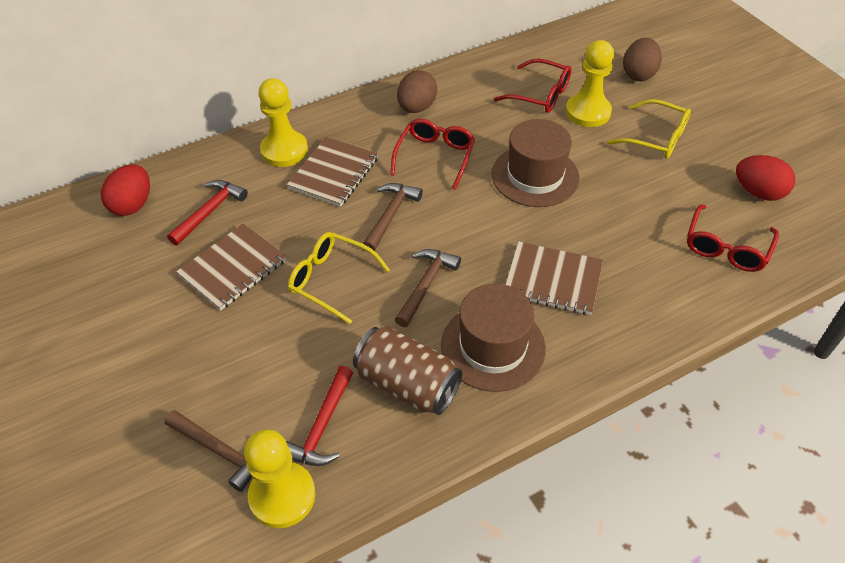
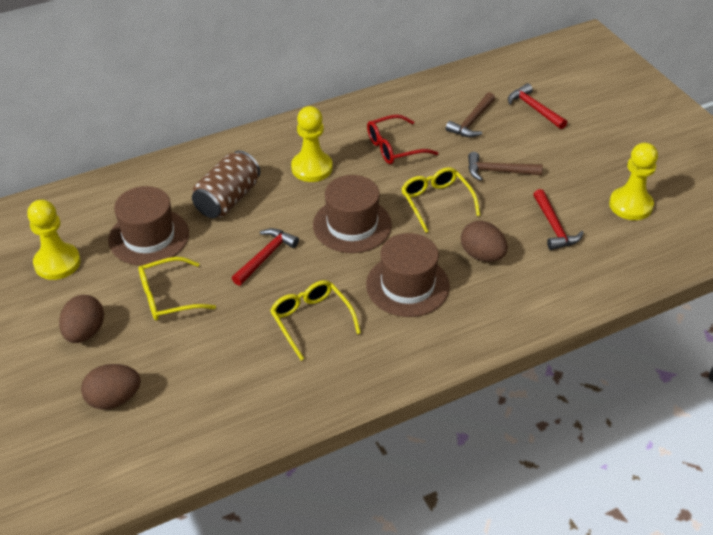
brown egg: [397,70,437,113] [623,38,662,81] = 2 -> [59,295,104,343] [81,364,141,410] [461,221,508,262] = 3
brown hammer: [165,410,252,492] [363,183,423,251] [395,249,461,327] = 3 -> [446,92,495,137] [468,152,543,181] = 2
brown hat: [441,284,546,392] [492,119,579,207] = 2 -> [108,186,189,265] [313,175,392,253] [366,233,450,317] = 3
brown notebook: [176,223,287,311] [287,137,378,207] [505,241,603,315] = 3 -> none = 0
red egg: [101,164,150,216] [736,155,795,201] = 2 -> none = 0
red glasses: [390,119,475,190] [494,59,571,113] [687,205,779,272] = 3 -> [367,114,438,164] = 1
red hammer: [167,180,248,246] [286,366,353,466] = 2 -> [232,228,299,286] [508,83,567,129] [533,189,584,250] = 3
yellow glasses: [288,232,390,324] [608,99,691,159] = 2 -> [138,257,216,321] [270,280,361,360] [401,167,480,233] = 3

